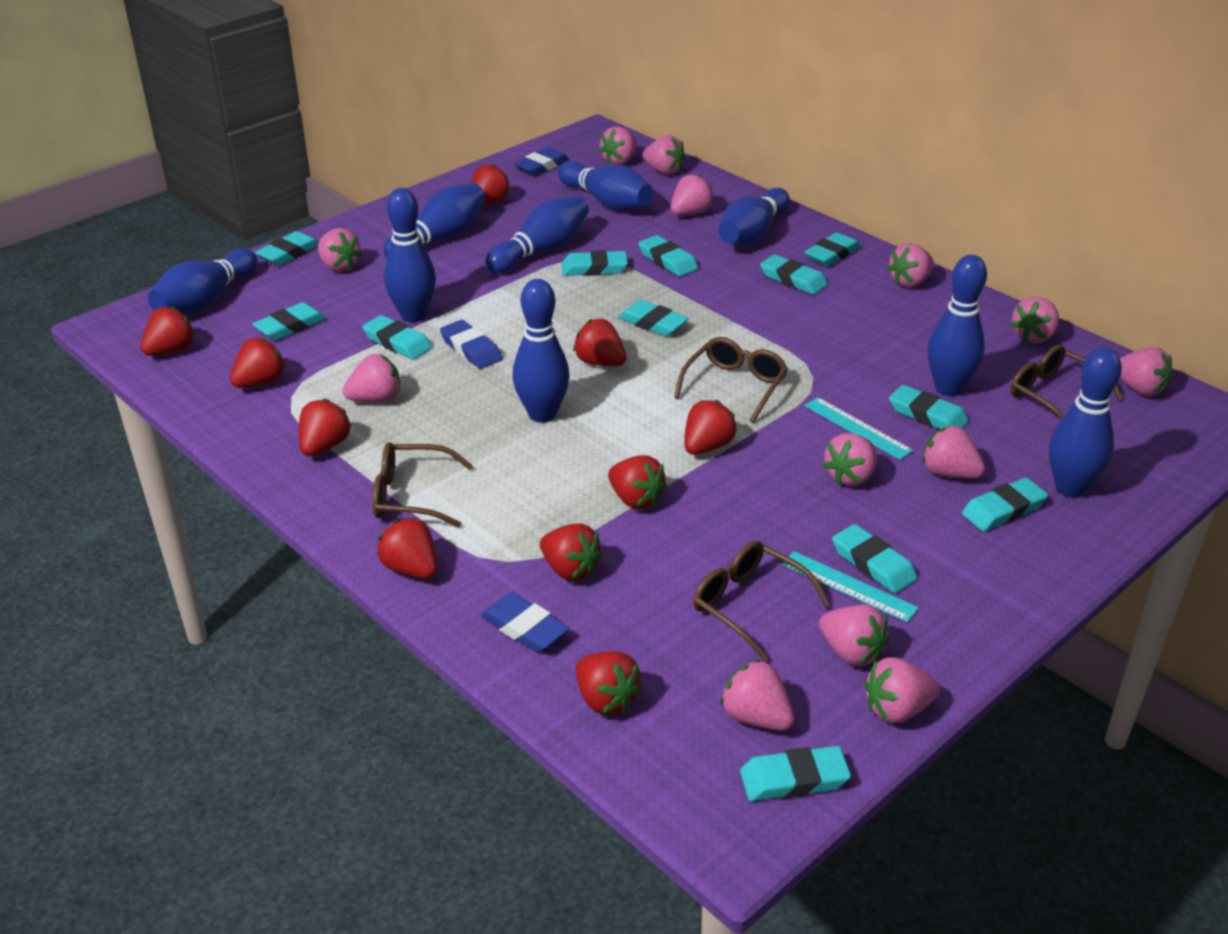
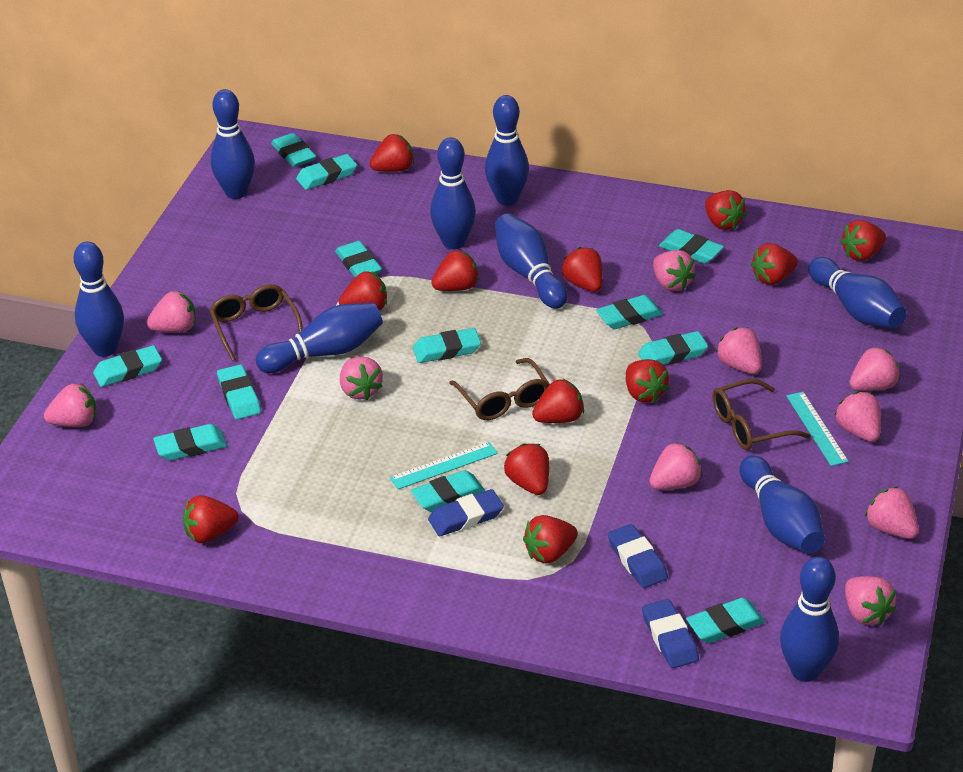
brown glasses: [372,442,473,528] [674,337,788,423] [693,541,830,661] [1010,345,1123,419] = 4 -> [209,284,303,361] [449,358,550,420] [712,379,811,450] = 3
pink strawberry: [318,228,362,272] [343,354,400,402] [598,126,637,165] [642,135,686,175] [670,174,714,215] [720,659,795,731] [819,605,890,666] [823,433,877,486] [864,657,940,723] [887,243,934,287] [922,425,985,479] [1011,296,1059,343] [1120,347,1172,396] = 13 -> [44,383,96,427] [147,291,196,332] [340,357,383,400] [649,442,702,490] [653,250,696,291] [716,327,762,374] [835,392,881,442] [845,576,896,626] [849,347,900,391] [865,487,919,539] = 10
red strawberry: [140,306,196,356] [230,338,286,388] [299,399,352,456] [377,517,438,579] [471,164,511,206] [540,523,603,581] [573,319,627,366] [576,651,643,715] [608,455,667,509] [684,400,737,455] = 10 -> [183,495,239,543] [339,271,387,311] [370,134,414,172] [431,250,479,291] [504,443,549,495] [523,515,578,564] [532,379,584,423] [561,247,603,292] [626,359,669,403] [705,190,746,230] [751,243,798,285] [840,220,886,261] = 12

